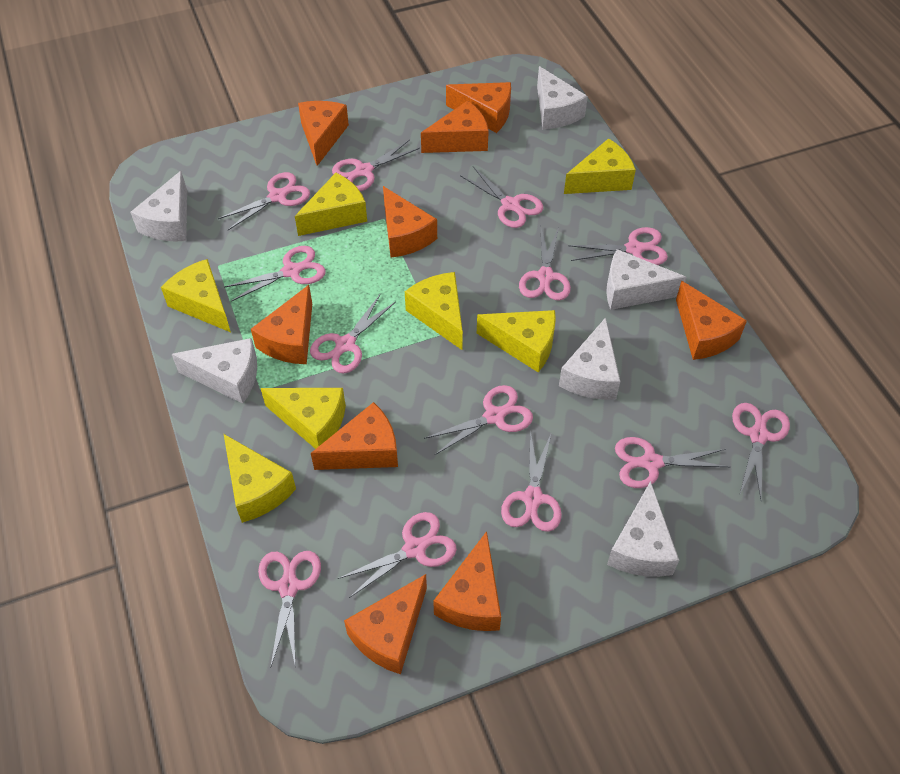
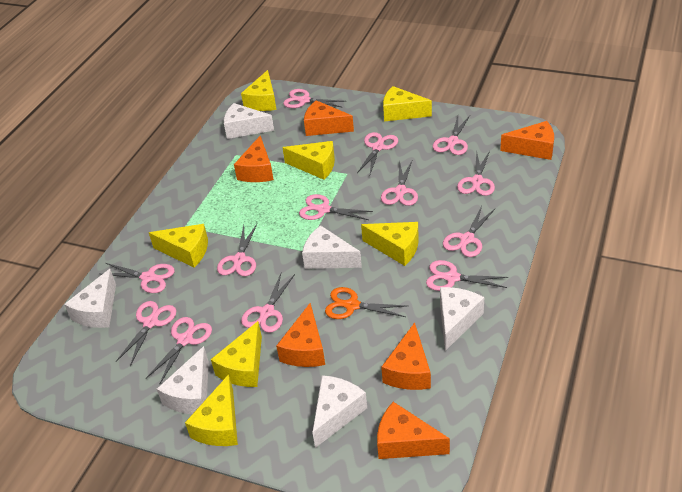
orange cheese: [251,285,312,364] [298,101,349,166] [311,402,398,470] [344,574,427,674] [383,186,437,258] [421,101,489,153] [433,531,501,631] [446,82,511,133] [676,281,747,360] = 9 -> [234,136,274,182] [276,303,325,367] [304,100,354,136] [377,402,450,459] [381,323,431,390] [500,121,554,160] = 6
orange scissors: none = 0 -> [325,287,408,319] = 1

